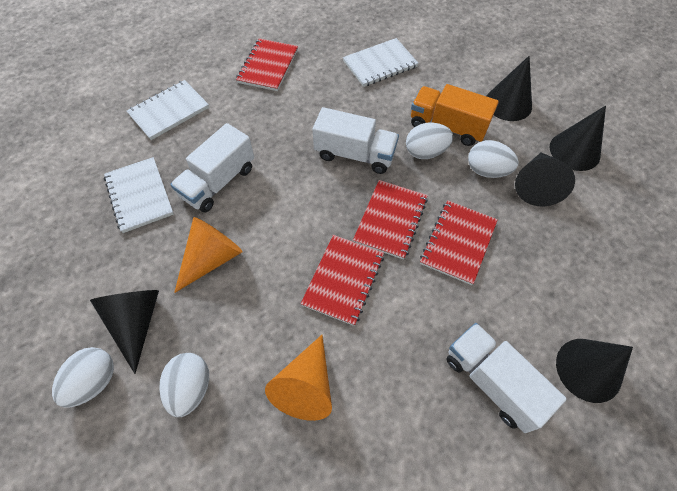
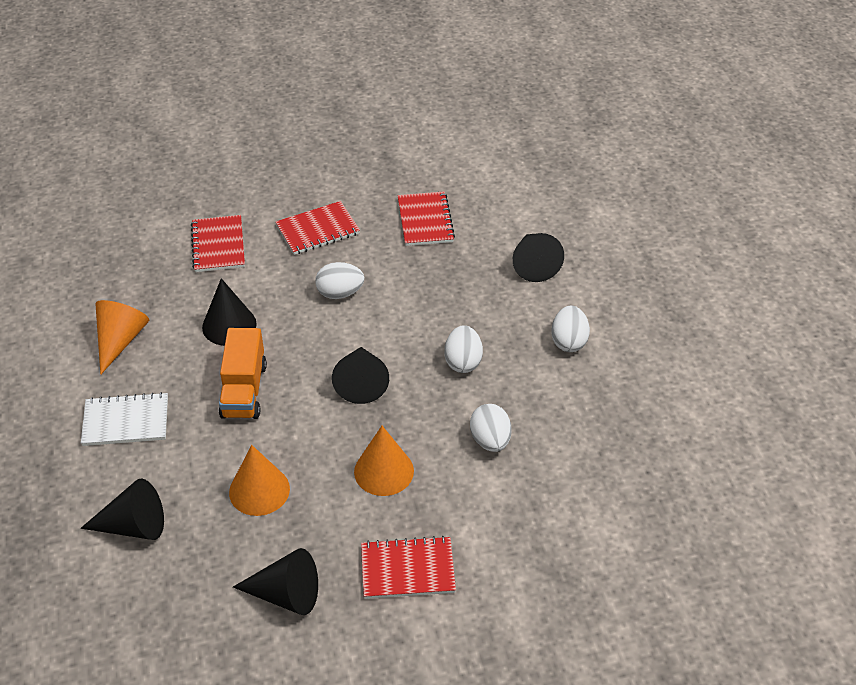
orange cone: [174,217,242,293] [265,335,332,421] = 2 -> [95,300,149,375] [229,445,290,516] [354,426,414,496] = 3
white notebook: [104,157,174,233] [127,80,209,140] [343,38,419,87] = 3 -> [81,392,168,446] = 1
white truck: [170,123,254,213] [312,107,399,174] [446,323,567,433] = 3 -> none = 0

